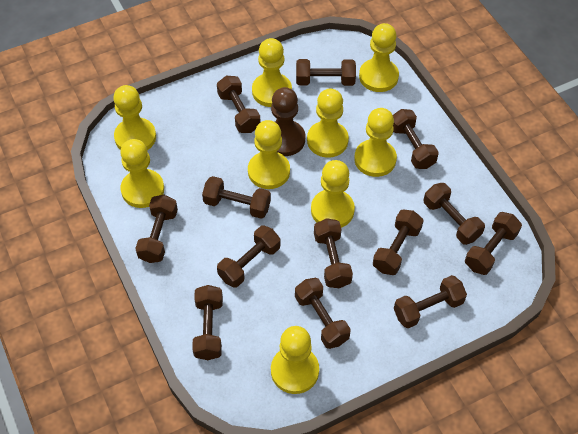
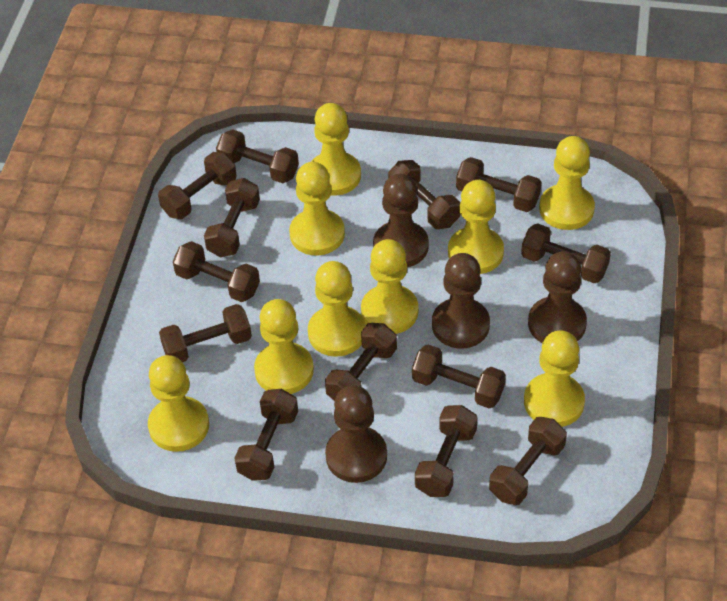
brown pawn: [271,87,305,156] = 1 -> [325,385,387,483] [373,174,429,267] [432,253,490,349] [528,251,587,343] = 4

